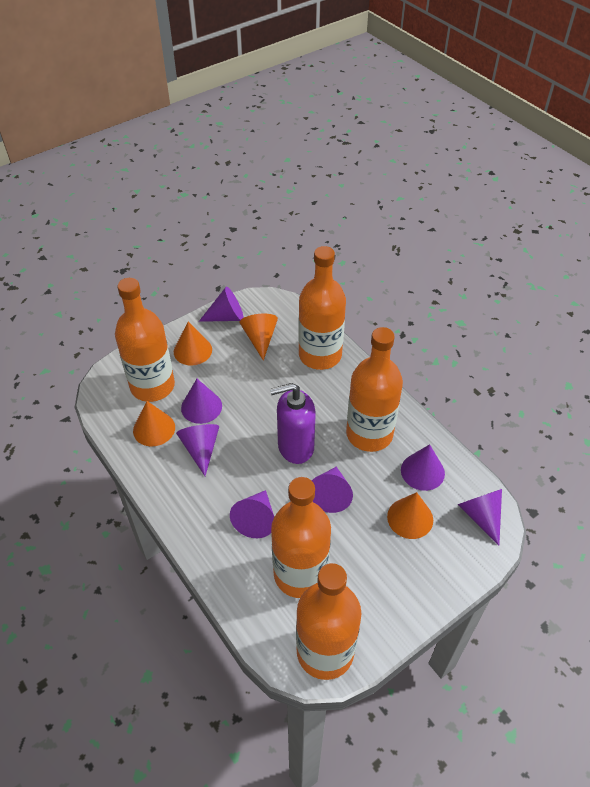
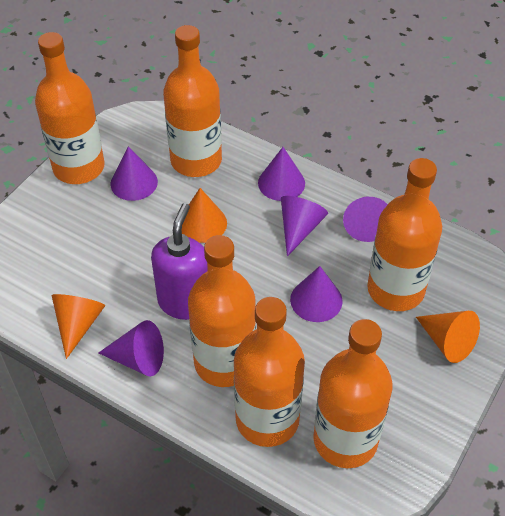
orange bottle: [115,278,175,402] [271,477,331,598] [296,563,361,680] [298,246,346,370] [346,327,403,452] = 5 -> [35,32,105,184] [163,25,222,177] [188,235,256,387] [234,297,305,447] [313,319,393,468] [367,158,442,311] = 6
orange cone: [133,401,175,446] [174,321,212,365] [240,314,278,361] [387,492,433,539] = 4 -> [51,294,105,359] [182,188,227,243] [416,311,480,363] = 3
purple cone: [176,424,219,476] [181,379,222,424] [199,287,244,322] [230,490,274,538] [312,467,353,513] [401,444,445,491] [458,489,502,545] = 7 -> [98,320,164,377] [110,146,158,201] [258,147,305,201] [281,196,328,257] [290,266,343,322] [343,196,388,242] = 6

